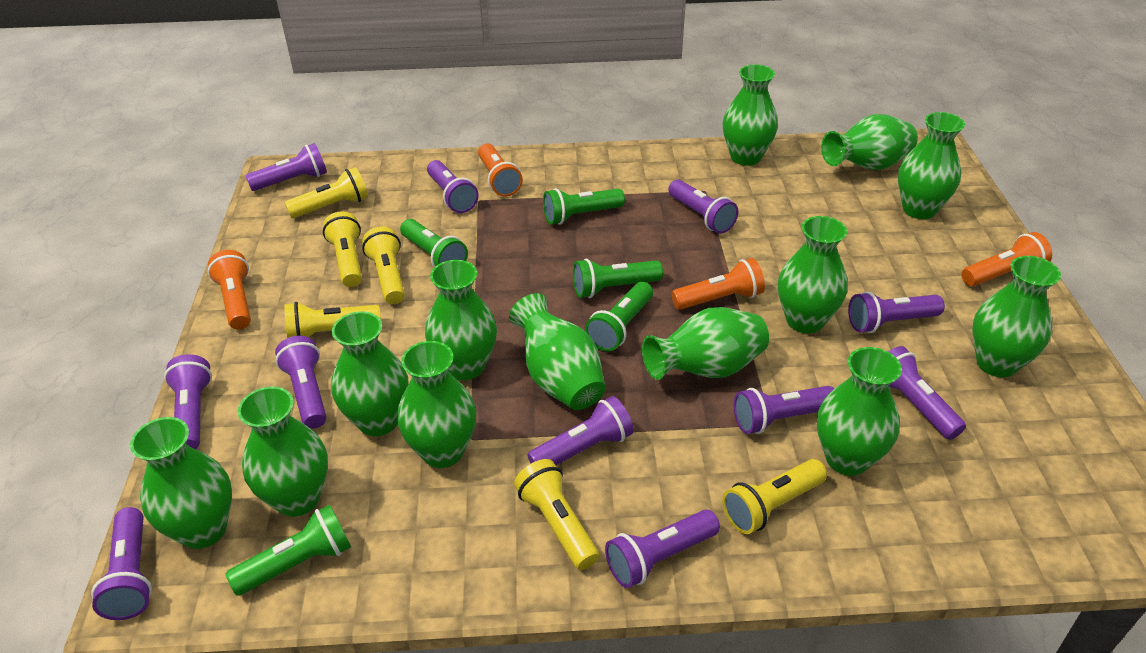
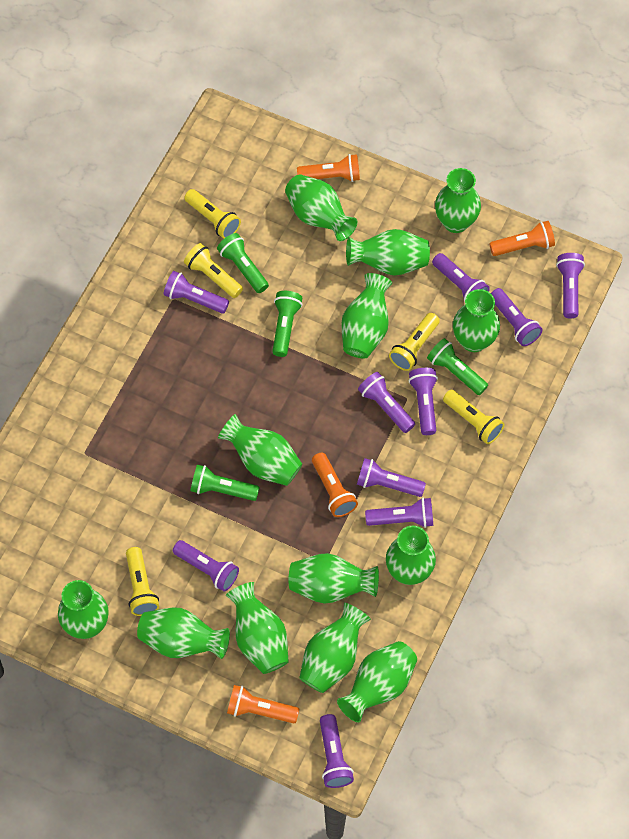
green flashlight: [226,504,351,596] [400,219,468,267] [543,188,625,225] [573,259,663,298] [585,282,653,351] = 5 -> [191,464,260,501] [217,233,269,293] [272,291,303,357] [427,338,488,395] = 4
purple flashlight: [91,507,152,620] [164,354,212,449] [246,143,327,191] [275,336,327,429] [427,160,479,213] [528,396,634,465] [605,510,720,588] [668,180,738,234] [734,386,835,434] [848,291,945,333] [888,346,966,440] = 11 -> [164,271,229,313] [173,540,239,591] [320,714,354,788] [357,458,426,497] [358,372,415,433] [365,498,433,528] [409,368,438,435] [432,253,490,301] [491,288,543,346] [556,253,585,318] = 10
yellow flashlight: [284,302,381,338] [285,167,368,218] [323,211,362,287] [362,226,405,304] [514,459,599,570] [722,459,827,534] = 6 -> [126,547,159,616] [184,189,241,239] [184,243,243,298] [389,313,440,371] [443,390,505,444] = 5

